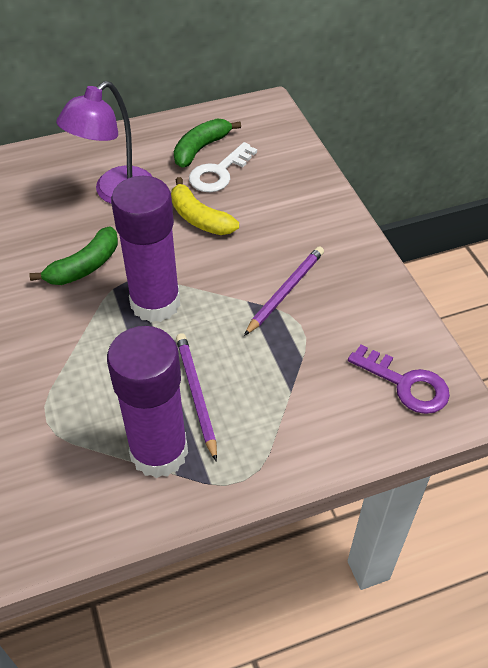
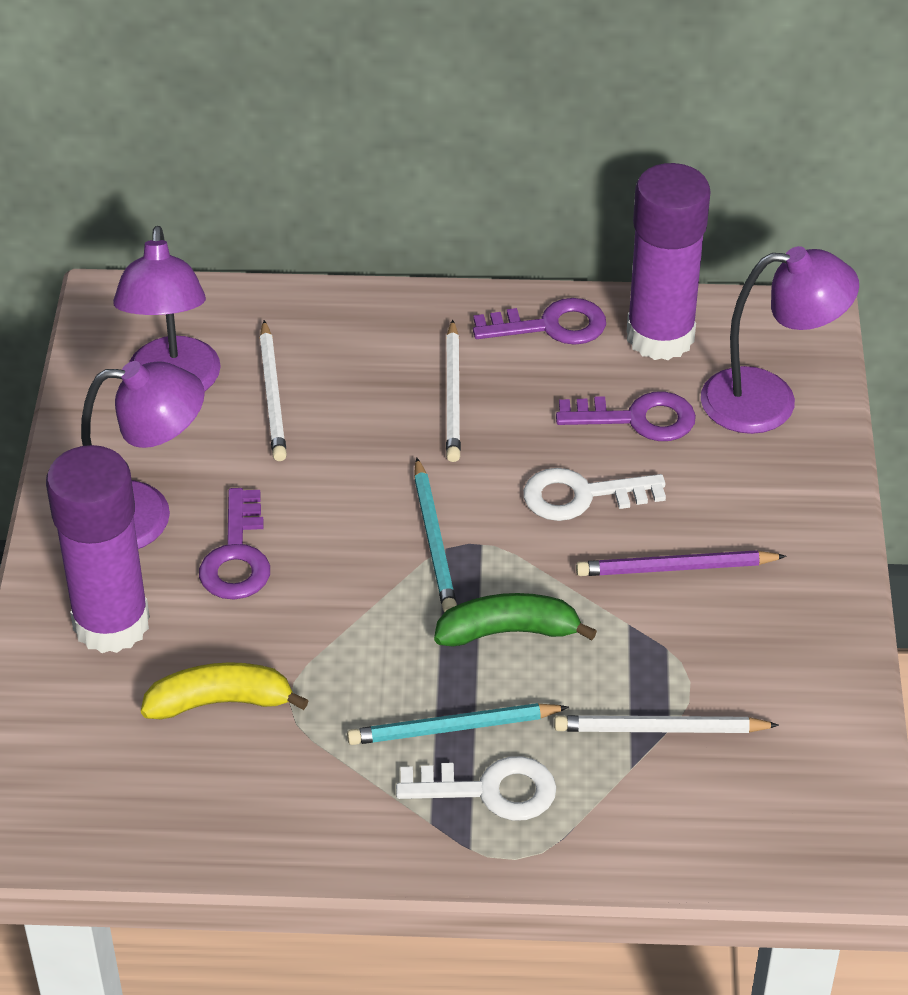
green banana: [30,226,118,285] [174,118,241,168] = 2 -> [434,593,597,647] = 1
purple key: [348,345,450,414] = 1 -> [199,488,270,600] [473,298,606,345] [556,391,696,441] = 3
purple lamp: [56,81,153,204] = 1 -> [81,361,205,549] [113,226,221,392] [701,246,859,434] = 3
purple pencil: [176,333,217,462] [244,246,324,336] = 2 -> [576,550,786,576] = 1
turquoise pencil: none = 0 -> [347,703,569,745] [414,457,457,612] = 2
white key: [189,142,257,192] = 1 -> [396,756,556,821] [523,468,666,521] = 2
white pencil: none = 0 -> [259,320,287,461] [446,319,461,462] [554,715,779,733] = 3

